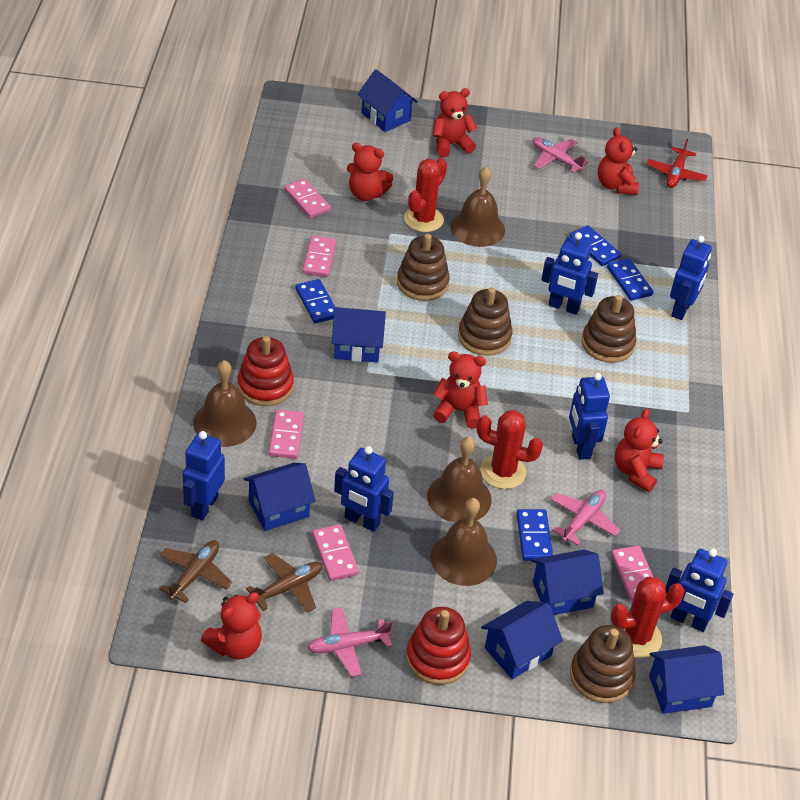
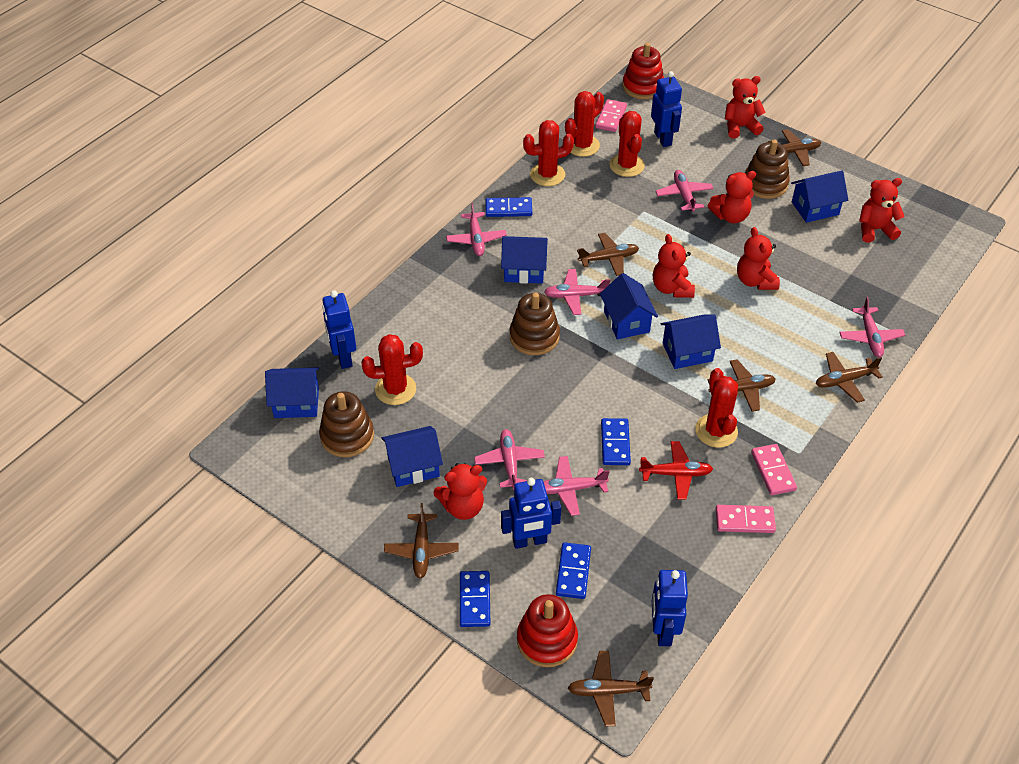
blue robot: [183,431,225,520] [334,446,394,532] [541,232,598,315] [569,373,610,459] [666,548,733,632] [670,236,712,320] = 6 -> [322,290,356,369] [501,478,561,549] [651,71,682,147] [652,570,688,646] = 4
brown bell: [193,360,256,447] [427,437,492,523] [430,498,497,586] [450,166,505,247] = 4 -> none = 0
brown plane: [159,540,232,603] [246,553,323,613] = 2 -> [384,503,459,578] [568,651,654,726] [577,233,639,276] [708,359,776,412] [768,129,821,166] [816,352,883,403] = 6
brown stacking toy: [397,234,450,301] [458,287,513,356] [570,625,636,703] [582,295,636,363] = 4 -> [319,391,374,457] [510,293,560,355] [745,140,790,199] = 3
pink domino: [269,409,304,459] [284,179,331,218] [302,236,336,277] [312,524,359,581] [611,546,653,602] = 5 -> [595,99,627,132] [716,505,776,533] [751,444,797,495] = 3
pink plane: [308,607,392,677] [533,137,588,173] [551,490,620,545] = 3 -> [446,202,507,256] [474,429,545,490] [543,456,610,516] [544,269,610,315] [655,170,714,212] [839,297,905,357] = 6
red cactus: [404,158,447,232] [476,410,543,489] [611,577,685,658] = 3 -> [361,334,423,405] [523,120,574,186] [565,91,604,157] [610,111,645,177] [695,368,738,448] = 5

